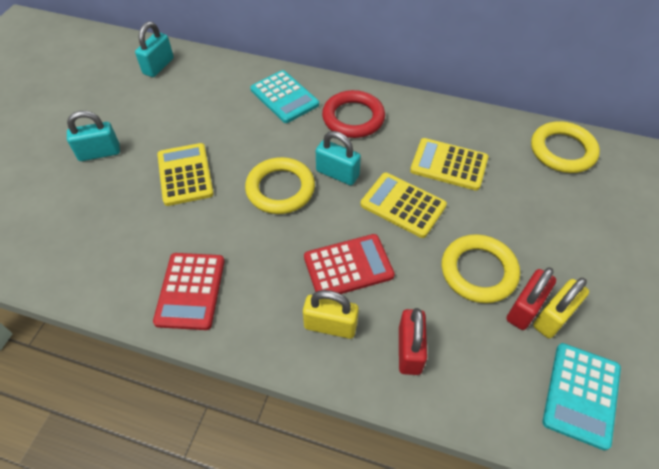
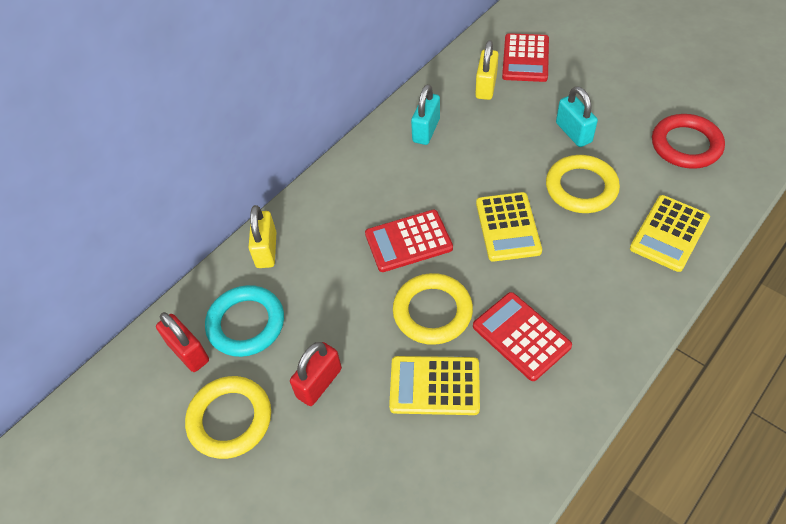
red calculator: [153,253,225,330] [304,234,395,294] = 2 -> [365,210,453,272] [473,292,572,381] [502,33,549,82] = 3
turquoise calculator: [250,70,319,123] [542,343,621,450] = 2 -> none = 0
turquoise padlock: [67,111,120,161] [135,22,174,77] [316,131,361,185] = 3 -> [411,84,440,145] [556,86,598,147] = 2
turquoise ring: none = 0 -> [205,285,284,357] = 1

